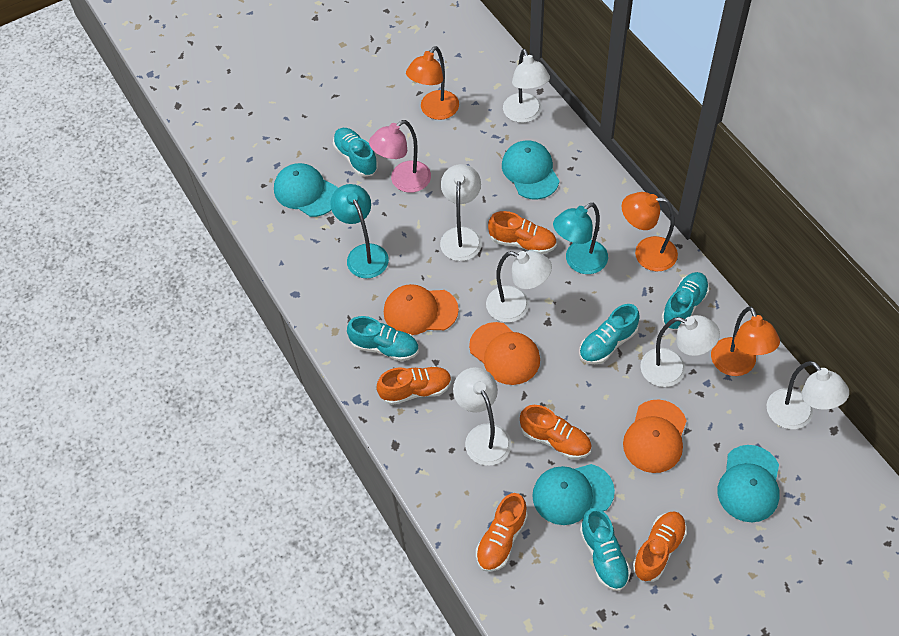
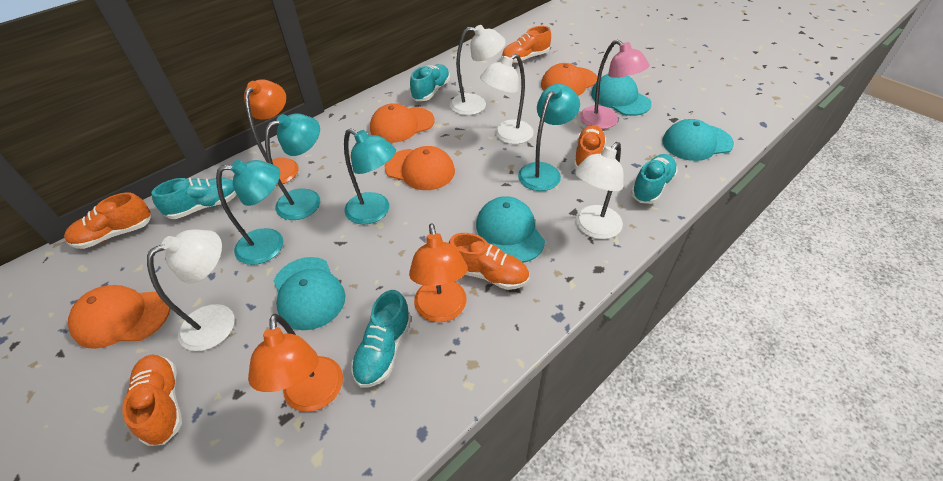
orange cap: [384,284,459,335] [469,322,540,385] [623,399,687,473] = 3 -> [68,285,171,349] [370,103,435,143] [385,146,455,190] [541,63,597,96] = 4
turquoise lamp: [330,184,389,278] [553,203,608,274] = 2 -> [216,160,283,265] [265,113,320,220] [344,128,396,224] [518,84,580,191] = 4
turquoise shoe: [333,128,378,177] [347,316,419,361] [579,304,640,364] [580,508,631,591] [661,272,709,330] = 5 -> [151,178,237,219] [351,290,412,388] [410,64,450,101] [631,154,678,204] = 4
white lamp: [440,164,482,261] [453,367,511,466] [486,251,552,322] [503,49,550,123] [640,315,720,387] [766,361,849,429] = 6 -> [147,229,235,351] [450,25,506,115] [480,54,534,144] [574,142,623,239] = 4

